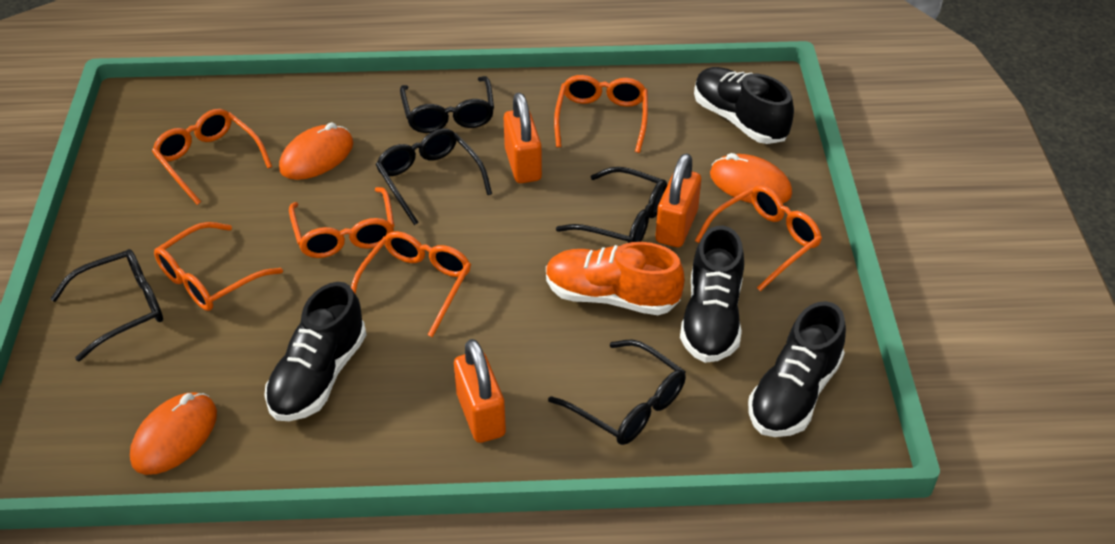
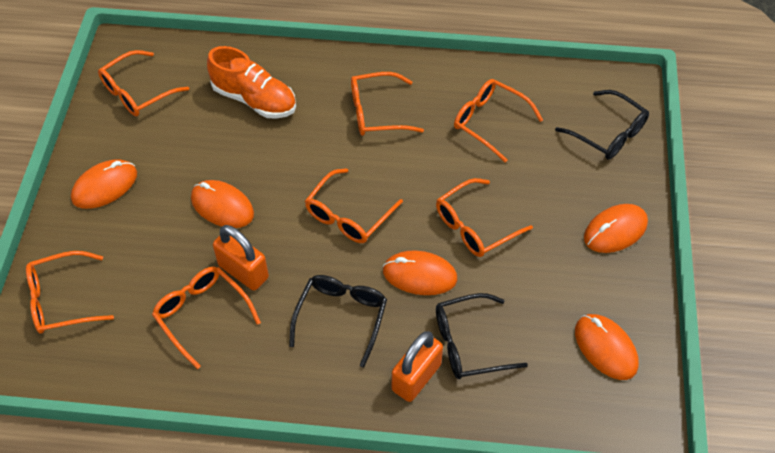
black glasses: [50,249,163,362] [376,129,492,225] [400,76,494,133] [548,340,686,445] [556,167,667,243] = 5 -> [289,275,387,368] [436,293,528,379] [555,90,649,160] = 3
black shoe: [264,282,366,421] [680,226,744,363] [694,67,794,144] [748,301,846,437] = 4 -> none = 0
orange glasses: [152,109,272,205] [154,222,283,311] [289,187,394,258] [351,231,471,337] [554,75,648,153] [695,185,822,291] = 6 -> [26,251,114,334] [98,50,189,116] [152,267,261,369] [305,168,403,243] [351,72,424,136] [436,178,533,257] [454,79,543,162] = 7
orange mouse: [130,392,217,475] [279,122,353,180] [710,153,792,203] = 3 -> [71,159,137,209] [191,180,254,228] [383,250,457,295] [575,314,639,380] [584,204,648,253] = 5
orange padlock: [454,339,506,443] [504,93,542,183] [655,153,701,247] = 3 -> [213,225,269,291] [392,331,443,402] = 2

